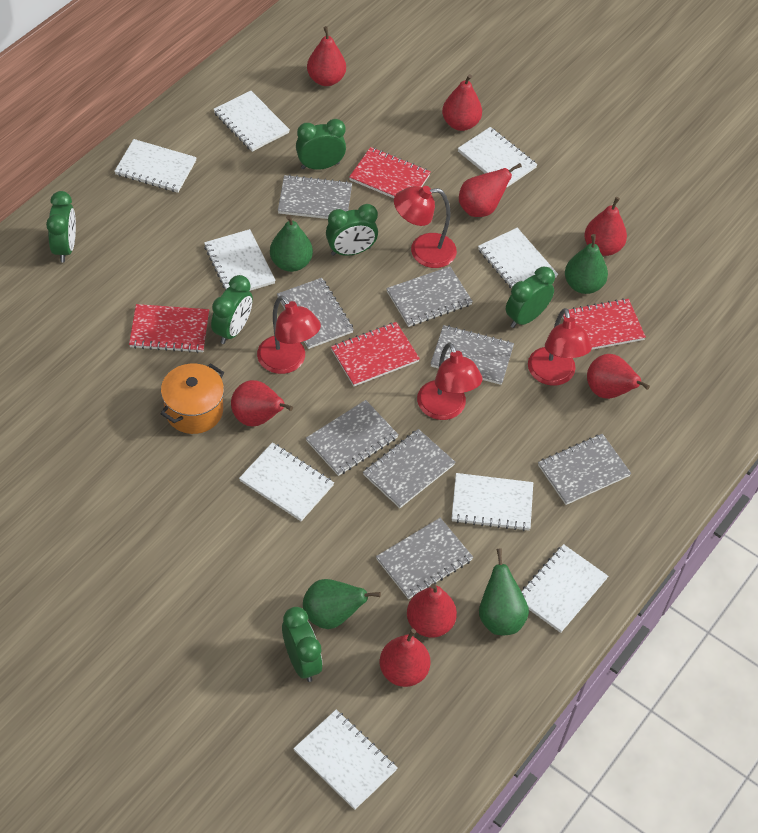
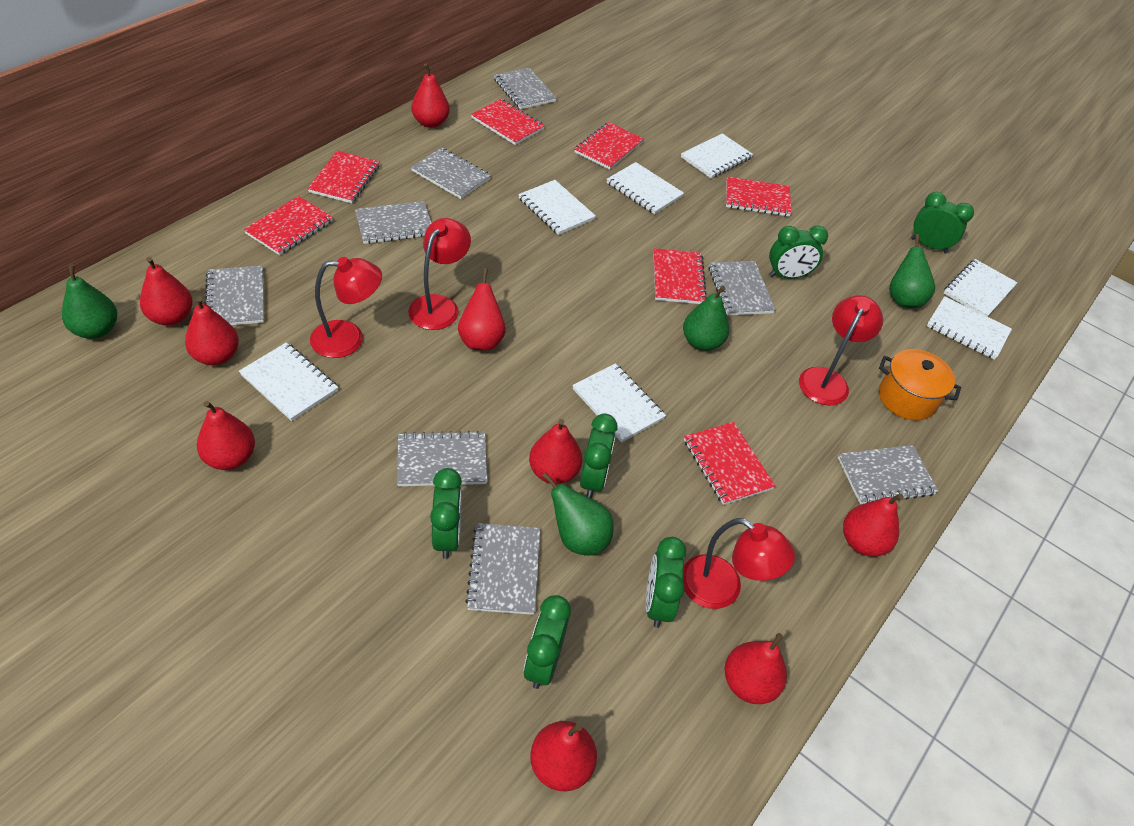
red notebook: [129,304,209,353] [331,322,420,386] [349,147,431,198] [562,298,646,350] = 4 -> [244,196,333,255] [307,151,380,203] [471,99,545,145] [575,122,644,170] [653,248,707,304] [684,422,775,505] [726,177,791,217] = 7
red pear: [231,380,293,426] [307,26,346,86] [380,629,430,687] [407,583,457,638] [442,74,482,131] [459,163,522,217] [584,197,627,256] [587,354,650,399] = 8 -> [140,257,193,326] [185,297,239,365] [197,401,255,470] [411,63,450,128] [458,268,506,350] [529,419,582,484] [530,721,597,791] [725,633,787,704] [843,494,903,557] = 9
white notebook: [114,139,197,193] [204,229,276,291] [213,91,290,152] [239,442,334,521] [293,710,397,810] [451,473,533,531] [458,127,538,188] [478,228,558,288] [522,544,608,633] = 9 -> [239,342,338,421] [518,180,596,235] [572,363,666,442] [607,162,684,214] [681,133,753,178] [927,296,1012,360] [944,259,1018,317] = 7

